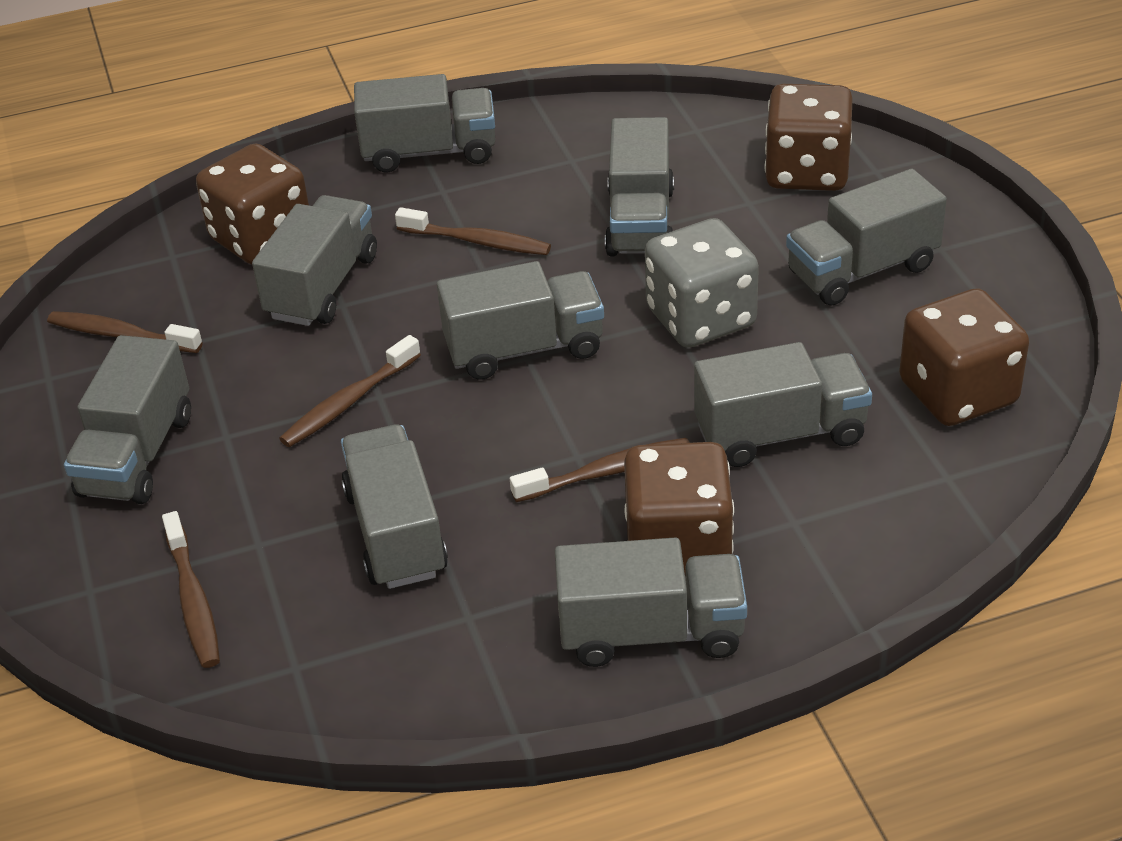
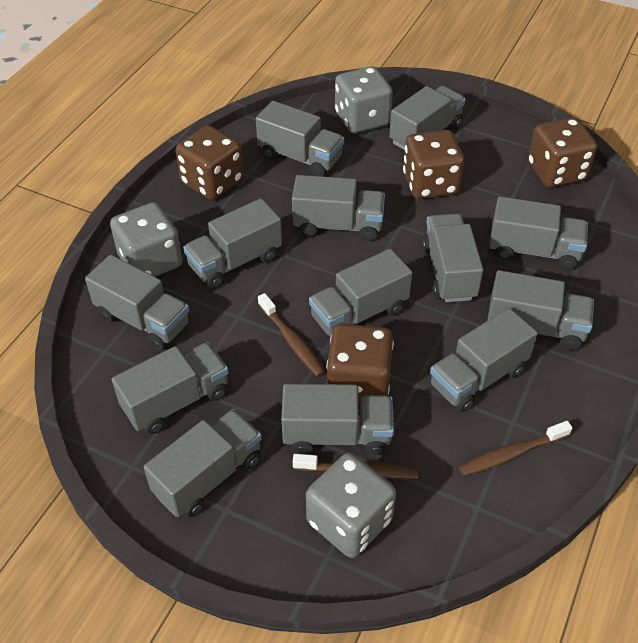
brown toothbrush: [47,311,203,353] [162,511,220,668] [279,335,421,447] [395,207,551,255] [510,438,690,502] = 5 -> [258,293,325,377] [293,454,418,479] [458,421,572,476] = 3
grey dice: [645,218,759,348] = 1 -> [110,202,182,277] [306,453,396,558] [335,66,393,133] = 3
grey truck: [64,335,191,504] [252,195,377,326] [341,424,448,589] [354,74,496,173] [437,261,604,380] [555,537,747,667] [605,117,674,256] [694,342,872,467] [786,169,947,306] = 9 -> [85,255,190,350] [112,342,229,434] [144,409,262,518] [183,198,282,289] [256,101,344,177] [281,384,394,455] [292,175,385,241] [309,249,412,336] [389,86,466,150] [422,213,483,302] [430,308,538,412] [487,270,594,350] [489,196,588,270] = 13

